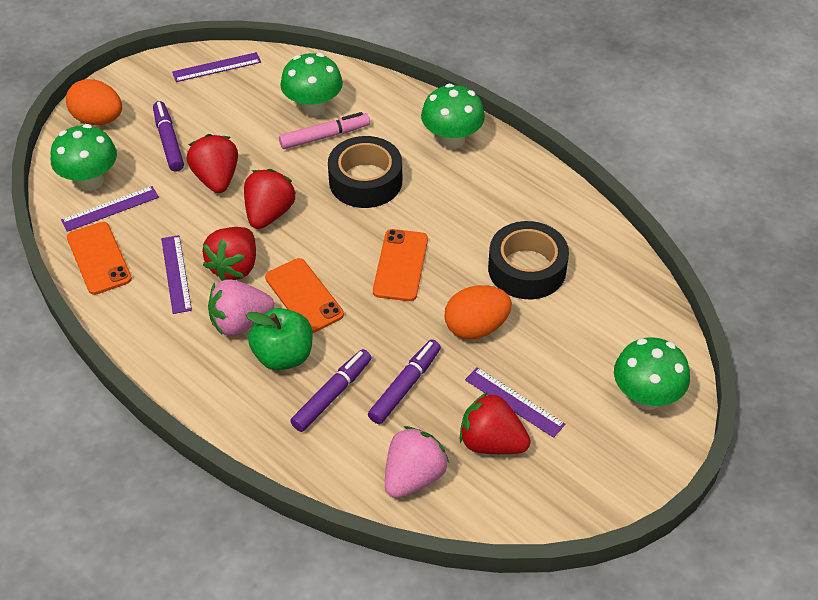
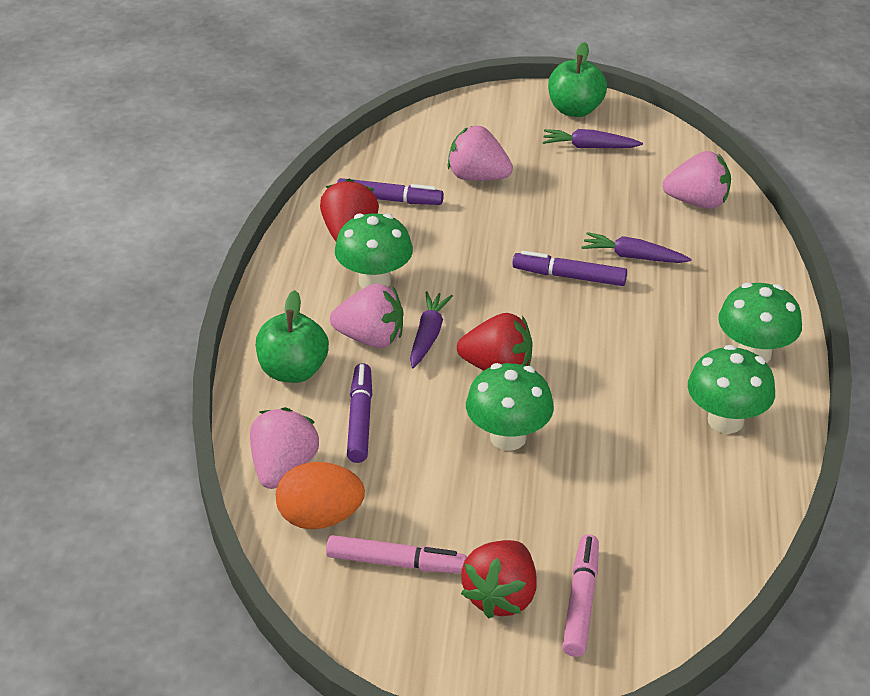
black tape: [328,136,402,208] [488,221,569,299] = 2 -> none = 0
green apple: [246,308,313,371] = 1 -> [256,290,329,383] [548,42,607,117] = 2
orange egg: [66,79,122,125] [444,285,512,340] = 2 -> [276,462,365,529] = 1
orange phone: [67,222,132,295] [265,258,344,333] [373,229,428,301] = 3 -> none = 0
pink marker: [279,112,370,149] = 1 -> [326,535,467,573] [562,534,599,657] = 2
pink strawberry: [208,279,274,336] [385,426,449,498] = 2 -> [250,407,319,489] [330,284,403,348] [448,126,513,181] [662,151,731,209] = 4
purple carrot: none = 0 -> [410,291,453,368] [543,129,643,148] [582,232,692,263] = 3
purple ruler: [61,186,159,232] [161,235,192,314] [172,52,261,82] [465,367,565,438] = 4 -> none = 0
red strawberry: [187,134,238,193] [202,227,256,281] [244,169,296,229] [459,392,530,454] = 4 -> [320,179,379,241] [457,313,533,370] [461,540,537,618] = 3

